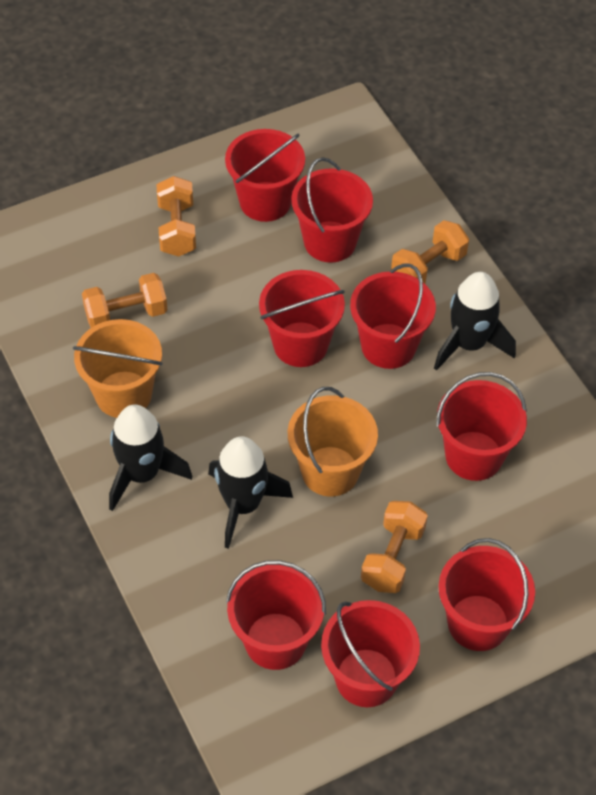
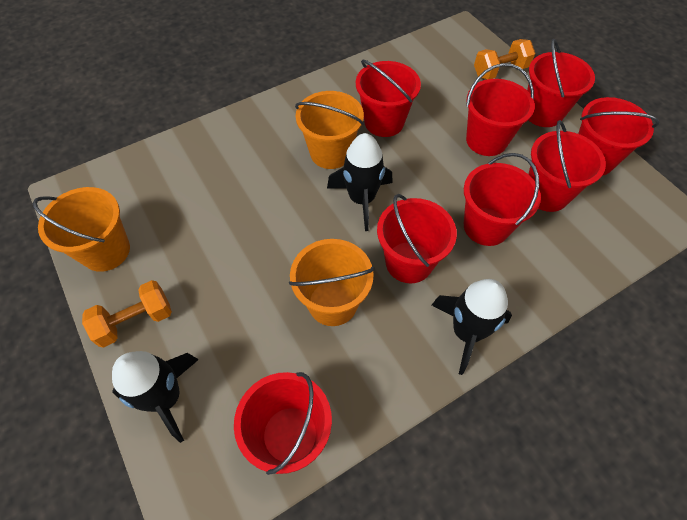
orange bucket: [73,319,163,418] [288,387,378,497] = 2 -> [33,187,130,272] [289,239,375,326] [295,91,364,169] = 3
orange dumbbell: [82,273,167,328] [156,176,196,257] [361,501,428,593] [391,220,469,284] = 4 -> [82,280,172,348] [474,39,536,80] = 2

